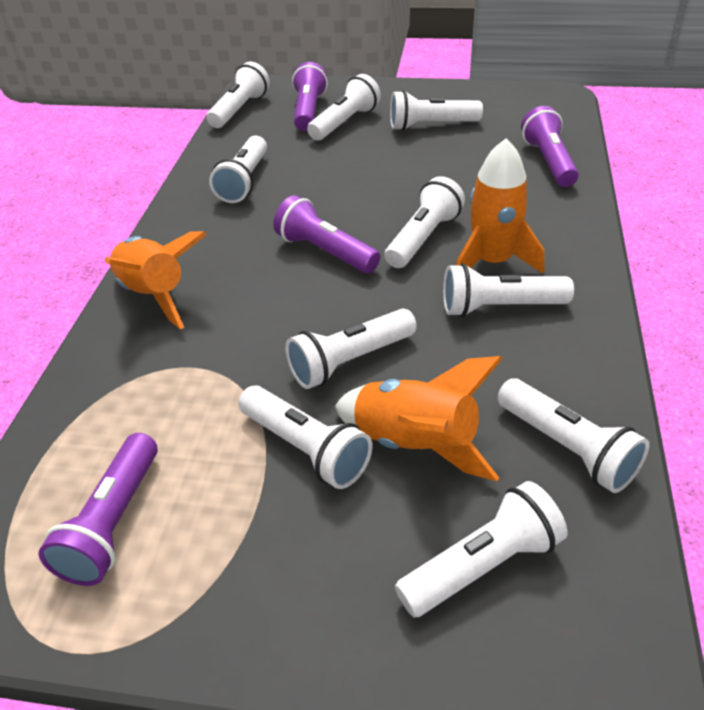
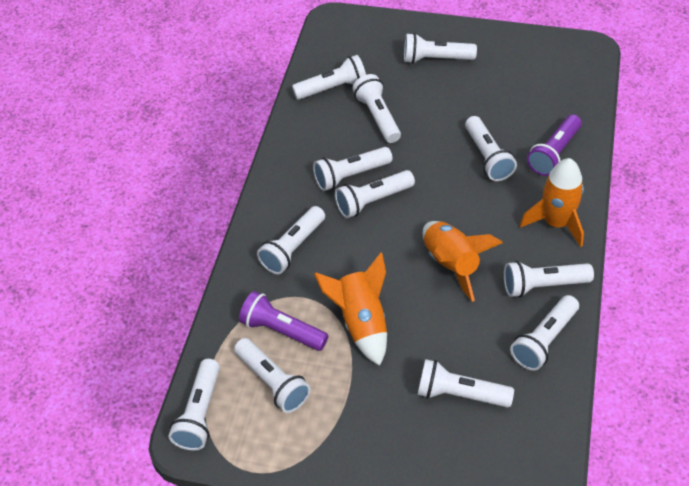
purple flashlight: [39,433,158,586] [273,195,380,273] [292,62,328,131] [521,106,579,187] = 4 -> [239,291,328,351] [527,115,582,176] = 2
white flashlight: [207,62,270,128] [209,135,267,203] [239,385,373,489] [285,309,417,389] [307,74,381,141] [384,176,465,268] [390,90,483,131] [395,481,567,617] [443,263,574,317] [497,378,649,493] = 10 -> [169,359,220,450] [234,338,311,413] [257,206,325,274] [292,55,366,100] [313,147,392,191] [335,170,415,218] [352,74,401,143] [404,33,477,64] [418,359,514,408] [465,116,517,181] [504,261,594,298] [510,295,579,371] = 12

